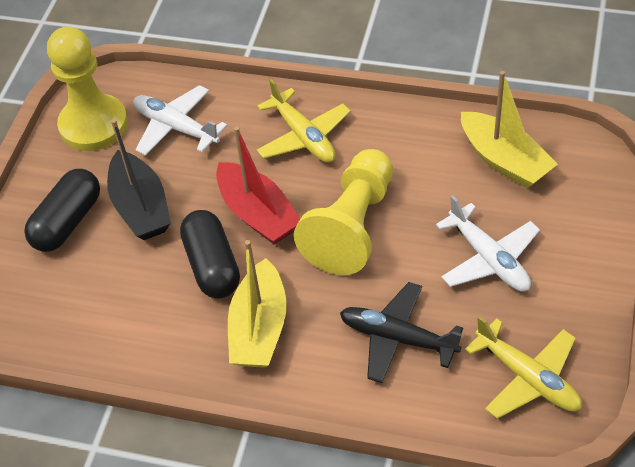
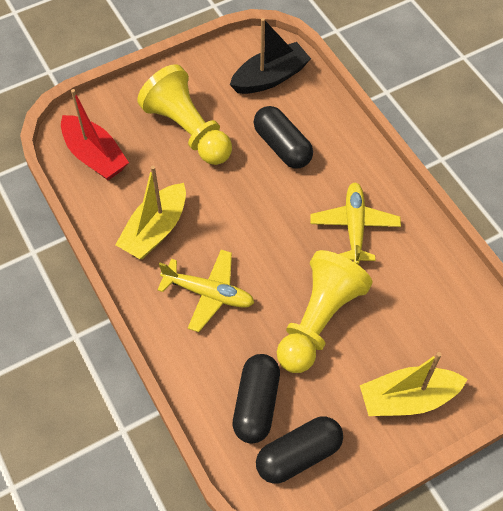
black capsule: [24,169,100,252] [180,210,240,298] = 2 -> [233,354,280,444] [254,106,313,169] [256,417,343,484] = 3
black plane: [340,282,463,383] = 1 -> none = 0
white plane: [133,85,228,156] [436,195,540,292] = 2 -> none = 0

